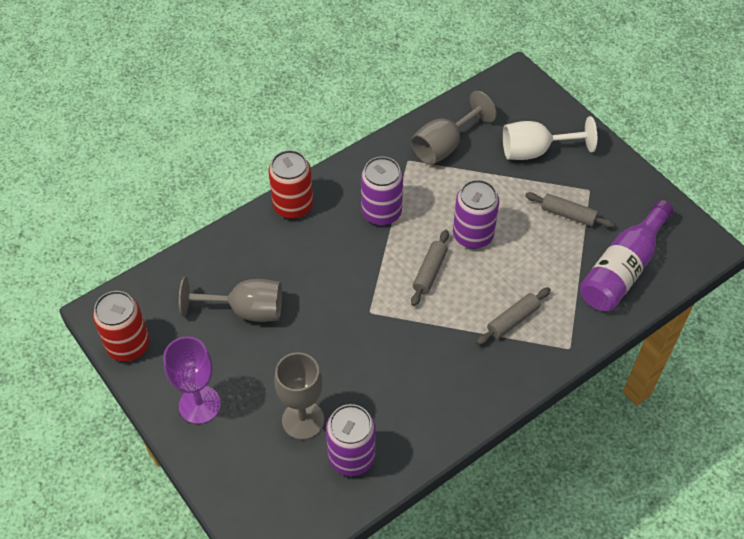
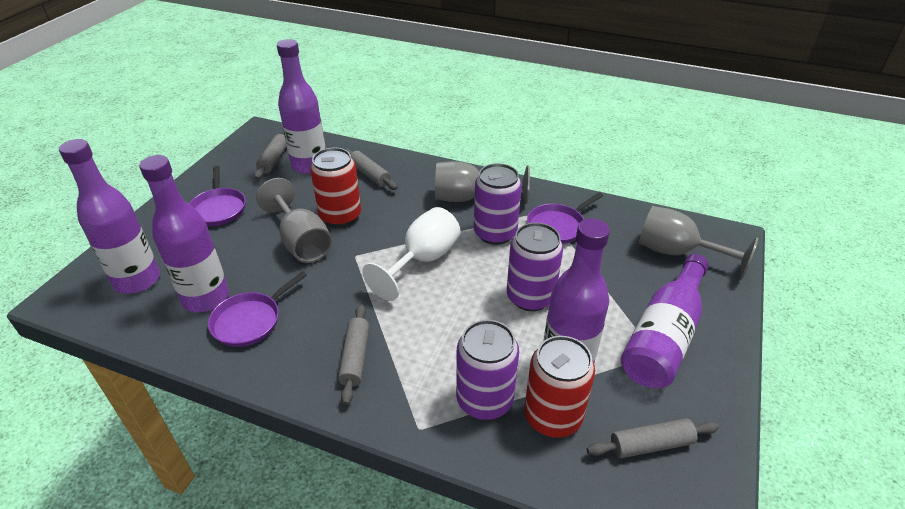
grey rolling pin: [411,230,449,306] [476,287,551,345] [525,192,615,228] = 3 -> [254,131,287,179] [338,304,369,405] [345,148,398,190] [587,418,719,458] = 4
purple bottle: [580,200,674,311] = 1 -> [59,139,160,294] [139,155,229,312] [277,39,325,174] [543,218,610,363] [621,254,709,388] = 5
purple goblet: [163,337,221,424] = 1 -> none = 0
purple pan: none = 0 -> [189,166,246,226] [208,271,307,347] [527,192,603,244] = 3

